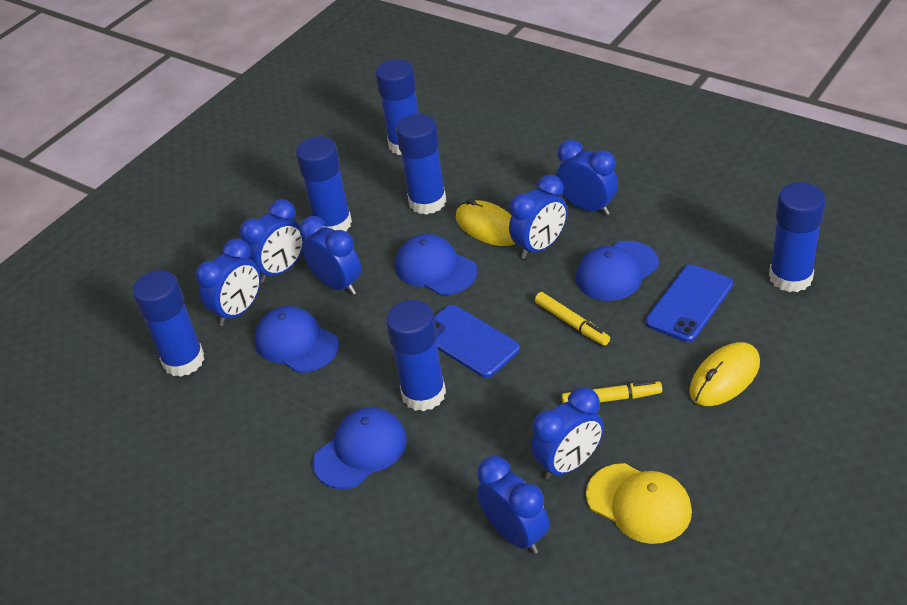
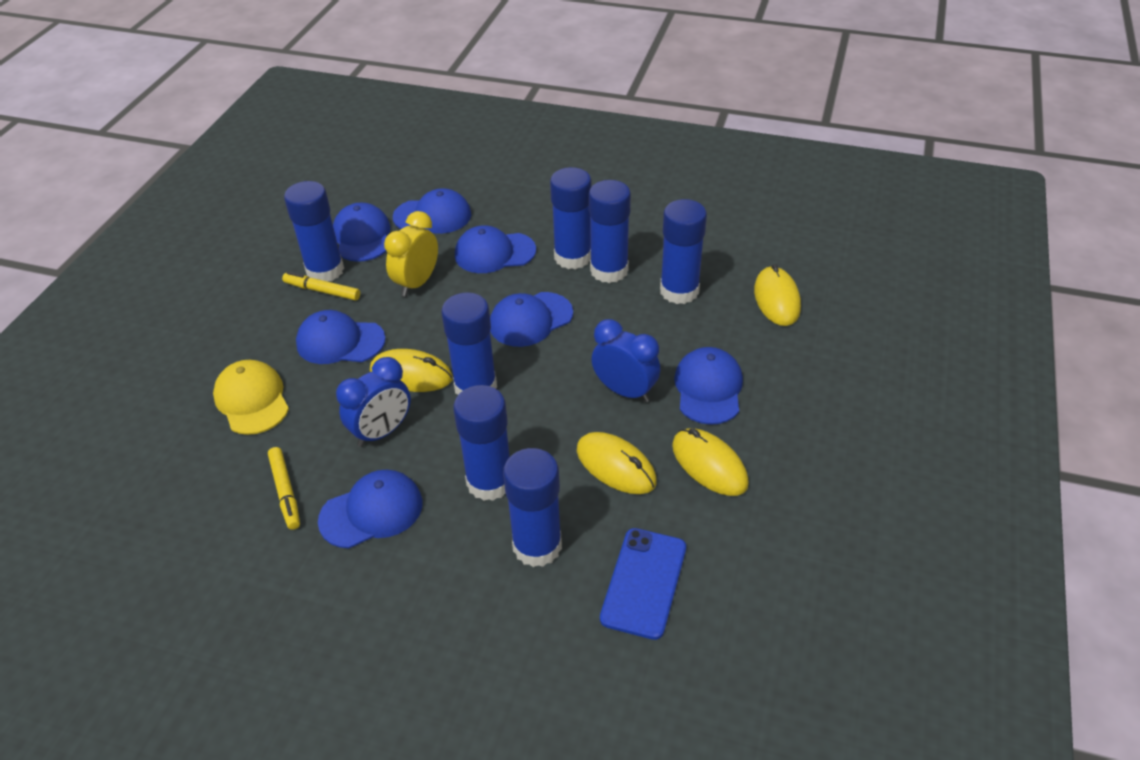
blue cap: [255,306,339,373] [313,407,407,489] [395,234,477,295] [576,241,659,301] = 4 -> [296,310,386,364] [318,470,422,548] [333,203,390,262] [393,188,471,234] [455,225,536,273] [490,292,573,347] [674,347,743,425] = 7
blue clock: [196,238,261,326] [240,199,304,283] [300,216,361,295] [477,456,549,554] [509,175,567,259] [531,387,604,480] [556,140,618,215] = 7 -> [336,357,411,447] [591,319,660,402] = 2
blue glue stick: [132,270,205,377] [296,136,352,231] [375,59,419,155] [386,300,446,411] [396,114,446,215] [769,182,826,292] = 6 -> [284,181,344,282] [441,292,497,395] [453,385,510,501] [503,448,562,567] [550,167,592,269] [589,180,631,283] [660,199,707,304] = 7
blue phone: [434,305,520,378] [645,264,733,342] = 2 -> [600,528,686,640] = 1
yellow clock: none = 0 -> [384,211,438,297] = 1
yellow mouse: [456,199,515,246] [689,342,760,406] = 2 -> [370,349,453,392] [577,432,657,494] [672,428,749,496] [754,264,801,326] = 4

